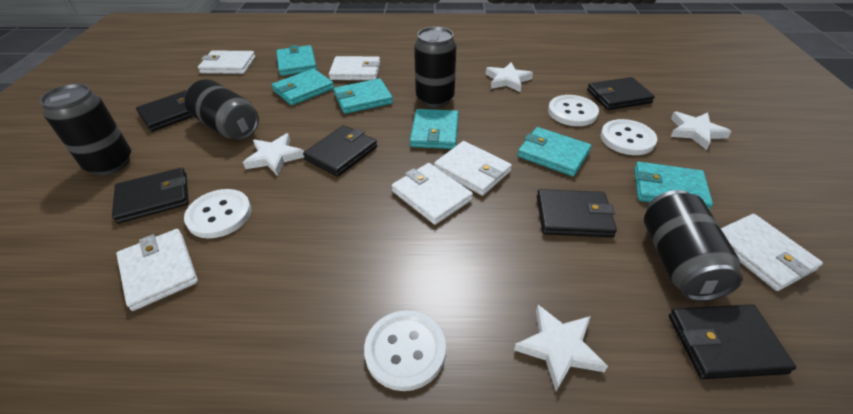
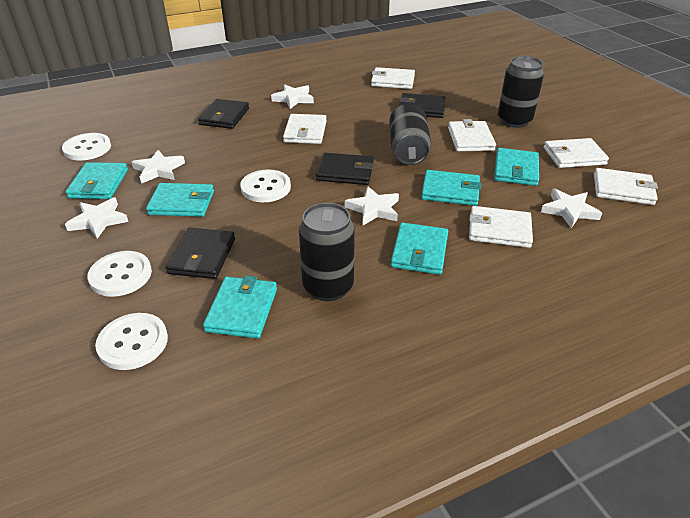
black can: [40,84,131,176] [185,79,259,140] [414,27,456,108] [644,190,743,301] = 4 -> [299,203,355,301] [389,104,431,165] [498,56,544,128] = 3
black wallet: [112,168,189,223] [136,90,193,132] [303,125,377,177] [537,189,617,237] [587,77,655,110] [669,304,796,379] = 6 -> [166,228,235,279] [198,99,249,129] [316,153,374,185] [399,93,446,118] = 4
white star: [243,133,305,176] [486,63,533,92] [514,305,608,391] [670,112,732,150] = 4 -> [65,197,128,239] [132,150,185,184] [271,84,314,109] [345,186,399,225] [541,188,602,228] = 5

